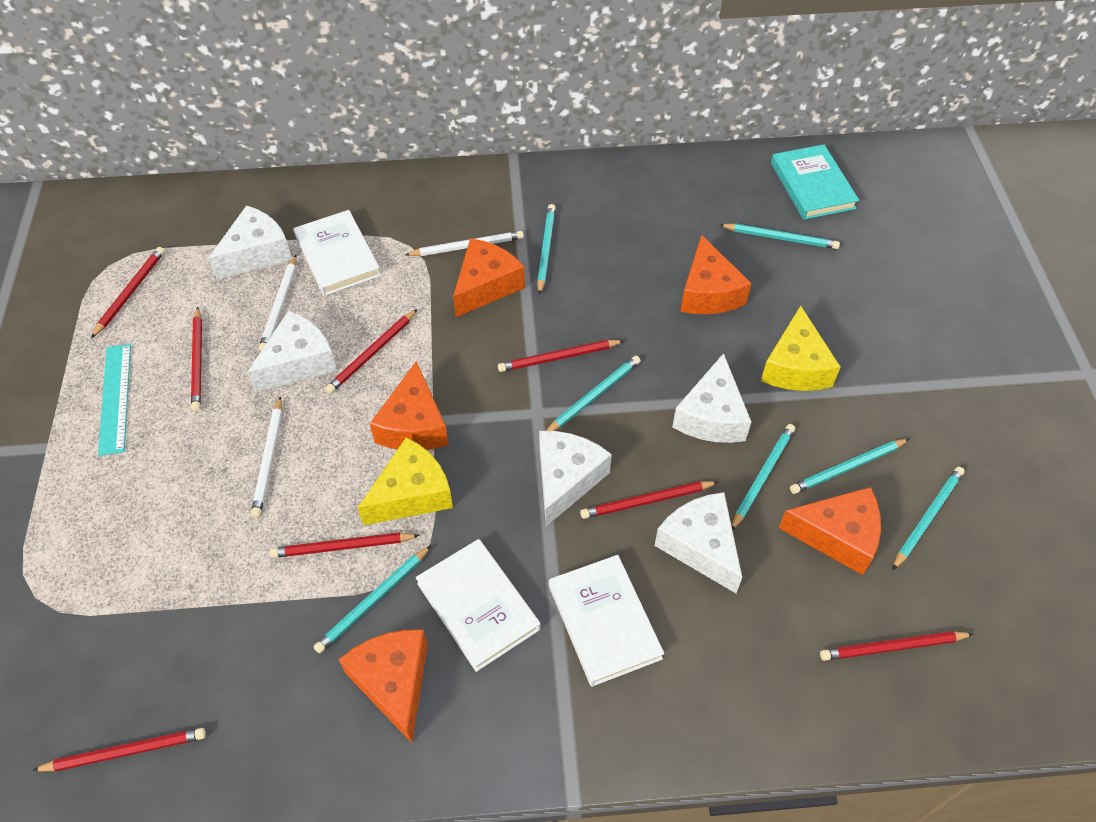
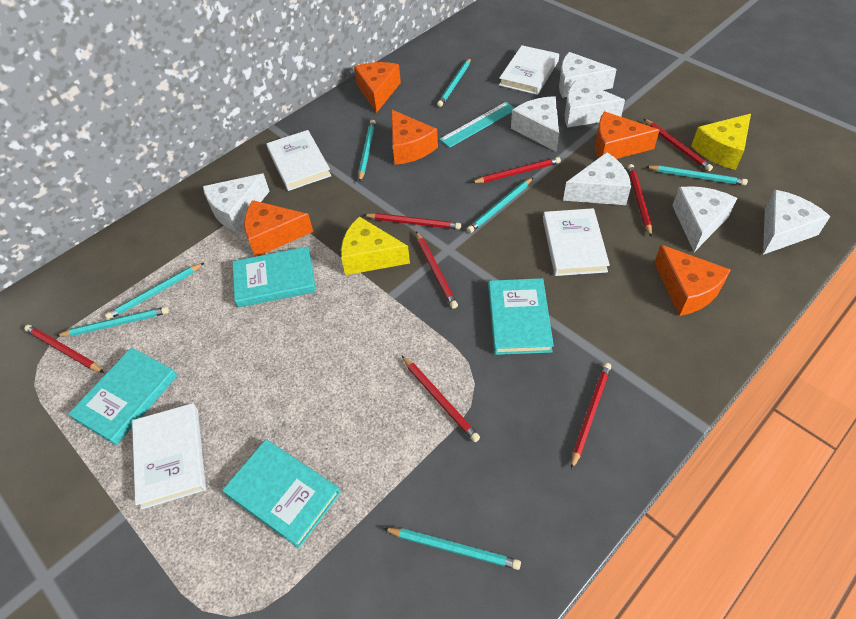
turquoise book: [771,144,859,220] = 1 -> [68,347,177,445] [222,439,341,548] [232,246,316,308] [488,278,554,355] = 4
white book: [293,210,381,296] [416,539,541,672] [549,555,664,687] = 3 -> [132,403,206,510] [266,130,331,191] [499,45,559,95] [543,208,610,276] = 4
white cheese: [208,205,292,279] [247,311,337,392] [539,431,612,526] [655,492,742,593] [672,353,751,443] = 5 -> [203,173,270,232] [511,96,559,152] [559,52,617,98] [563,152,631,205] [565,80,625,128] [672,186,737,252] [763,190,830,255] = 7
white pencil: [251,396,282,517] [259,255,296,351] [405,231,524,256] = 3 -> none = 0

